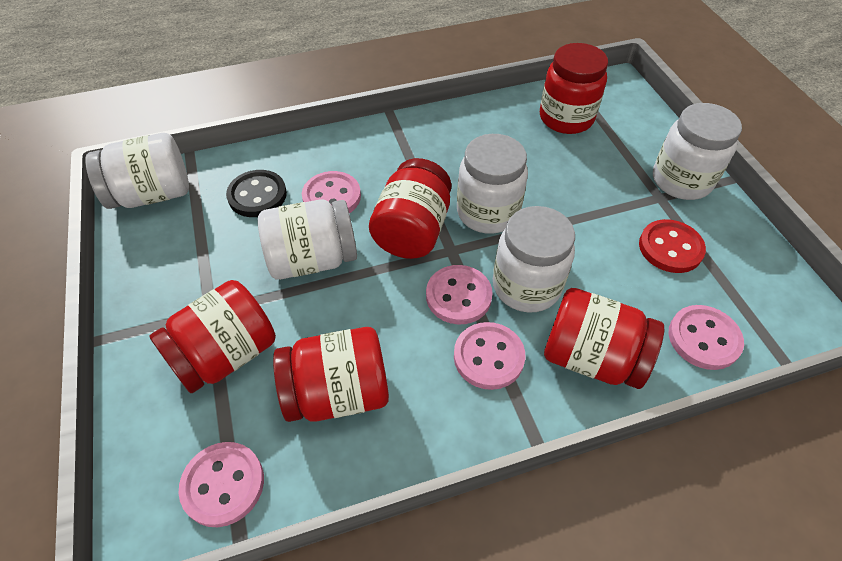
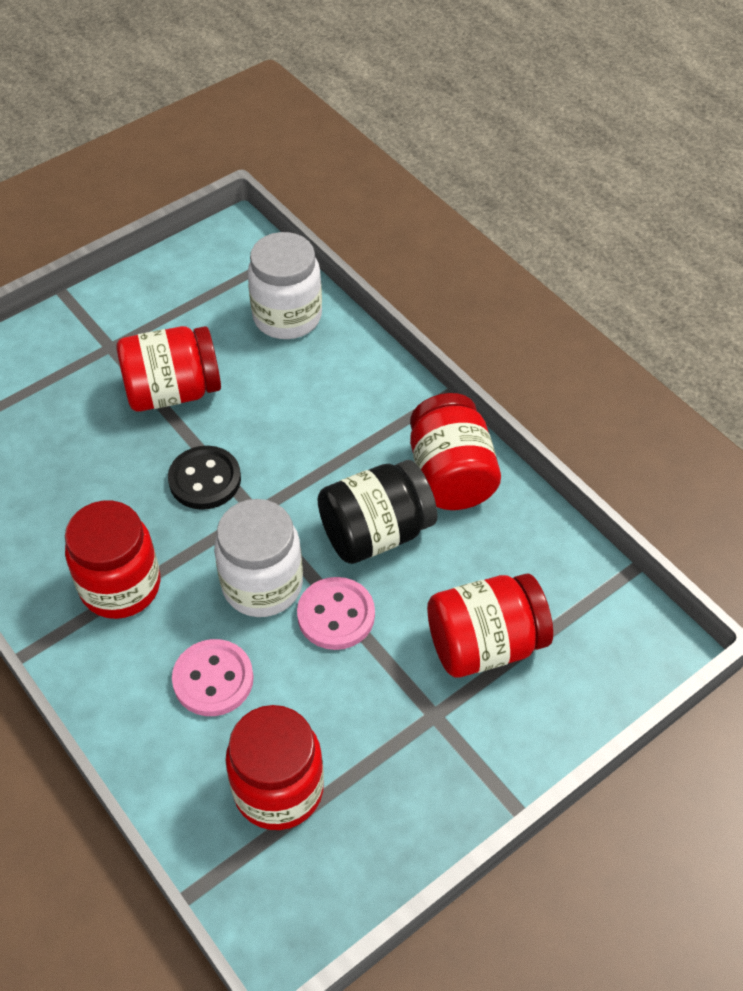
black jar: none = 0 -> [317,460,438,564] = 1
pink button: [179,442,264,527] [302,171,361,213] [426,265,493,324] [454,322,525,390] [668,305,744,370] = 5 -> [172,639,254,716] [297,577,375,650] = 2
red button: [639,219,706,273] = 1 -> none = 0
white jar: [85,133,189,209] [258,199,357,280] [457,134,528,234] [493,206,575,312] [653,103,742,200] = 5 -> [214,499,303,617] [247,232,322,339] = 2

